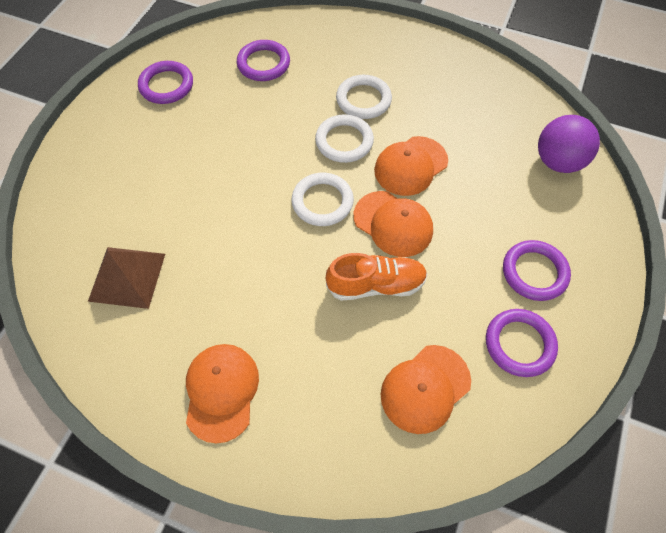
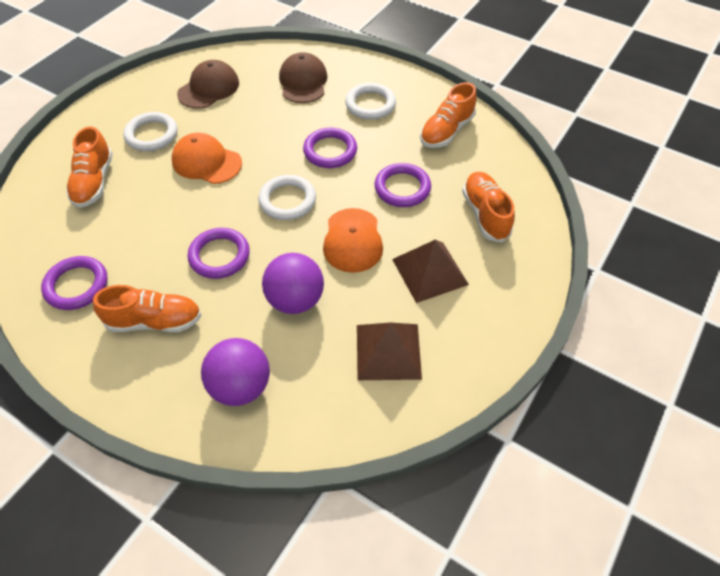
brown cap: none = 0 -> [177,60,239,109] [279,52,328,103] = 2
brown pyramid: [88,247,165,309] = 1 -> [357,323,422,380] [392,240,469,303] = 2
orange cap: [186,344,259,443] [354,191,433,257] [374,136,448,196] [381,345,471,434] = 4 -> [172,133,242,184] [323,208,383,273] = 2
orange shoe: [326,253,427,300] = 1 -> [66,126,113,208] [93,285,201,332] [420,82,477,148] [462,172,515,242] = 4
purple ball: [538,115,600,173] = 1 -> [201,338,270,406] [262,253,324,314] = 2

